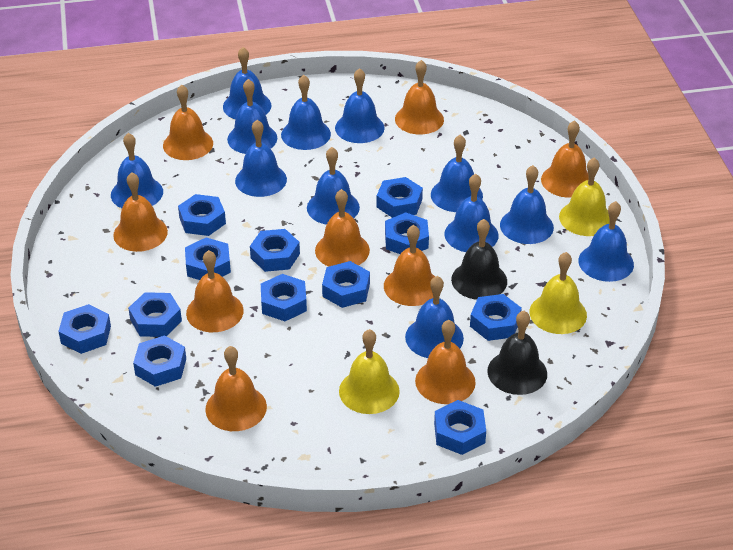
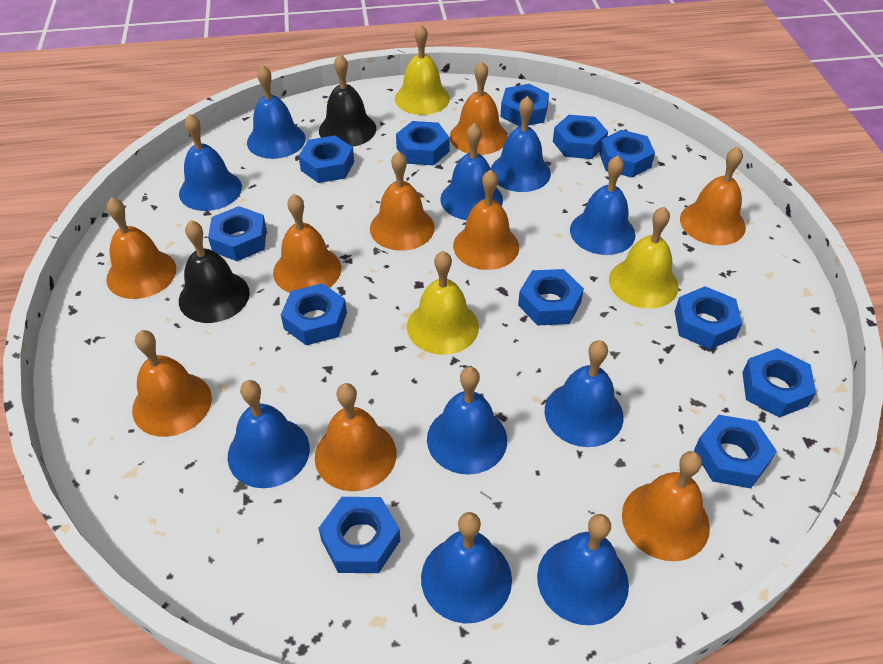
blue bell: [111,133,163,208] [223,47,271,119] [227,79,277,154] [235,120,287,197] [281,75,331,150] [307,147,360,225] [335,68,385,143] [405,276,464,358] [431,135,483,212] [445,174,498,252] [500,165,554,244] [578,201,634,282] = 12 -> [179,114,242,211] [228,380,310,488] [247,65,306,159] [421,512,512,623] [427,367,507,475] [440,123,503,220] [491,96,551,192] [537,514,629,625] [544,340,624,447] [570,156,636,255] = 10

